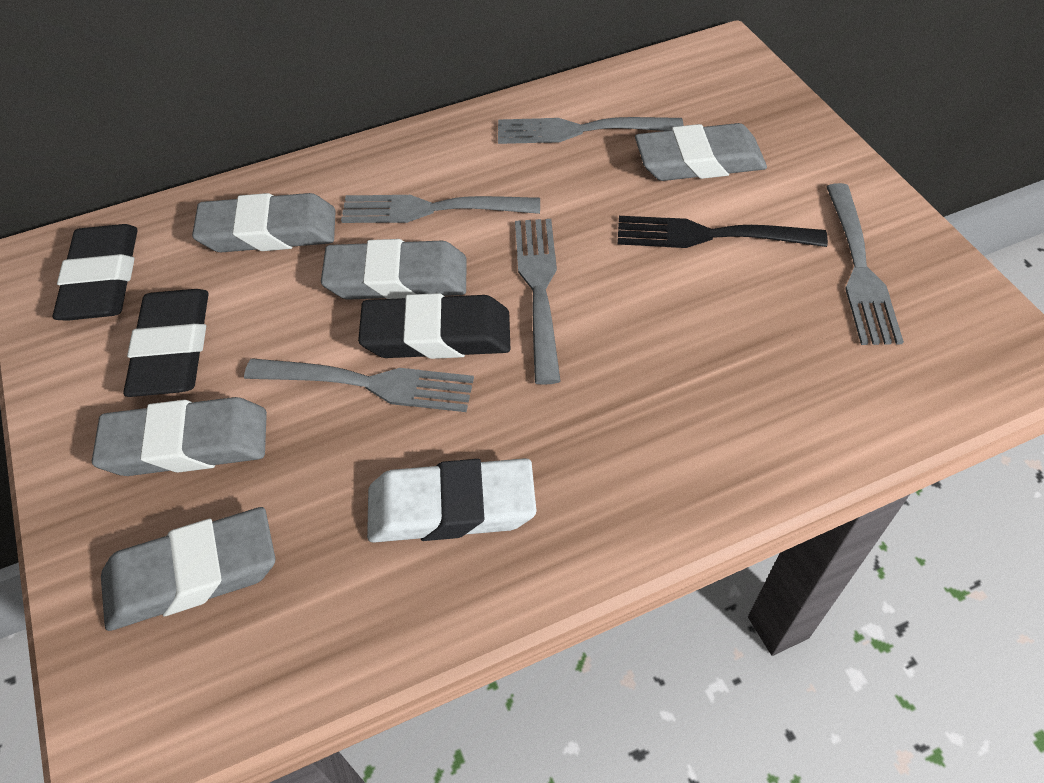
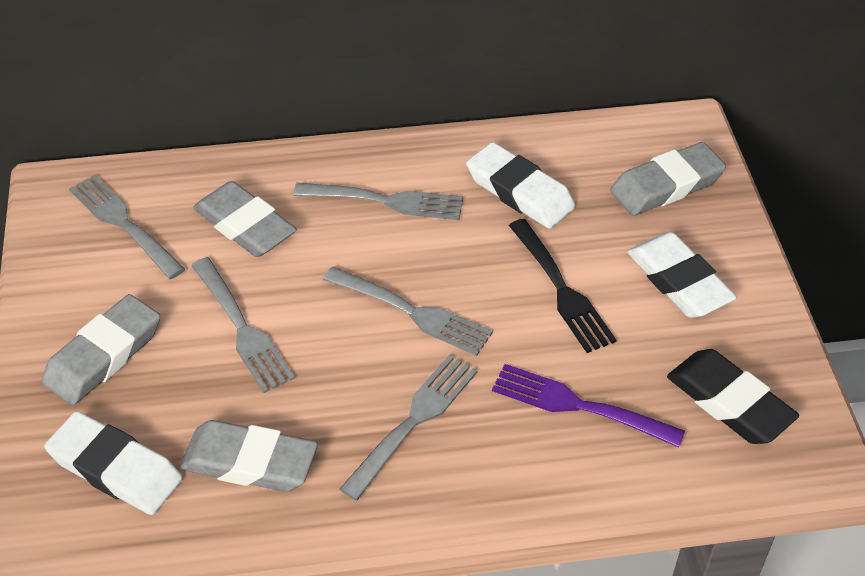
black eraser: [53,224,138,321] [123,289,208,397] [358,293,510,359] = 3 -> [667,349,799,444] = 1
grey eraser: [92,397,267,476] [101,507,275,631] [192,193,336,252] [321,239,467,300] [635,123,767,181] = 5 -> [42,294,160,405] [180,420,318,492] [193,181,297,257] [610,142,726,216] = 4
purple fork: none = 0 -> [492,364,685,448] = 1
white eraser: [367,458,537,543] = 1 -> [44,411,183,515] [466,142,575,229] [627,232,737,318] = 3

